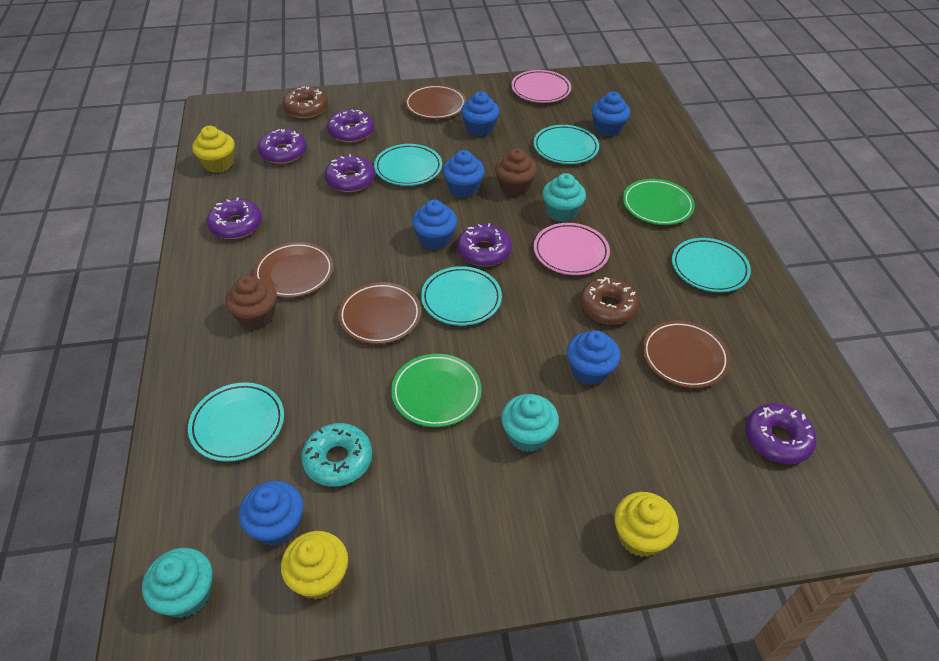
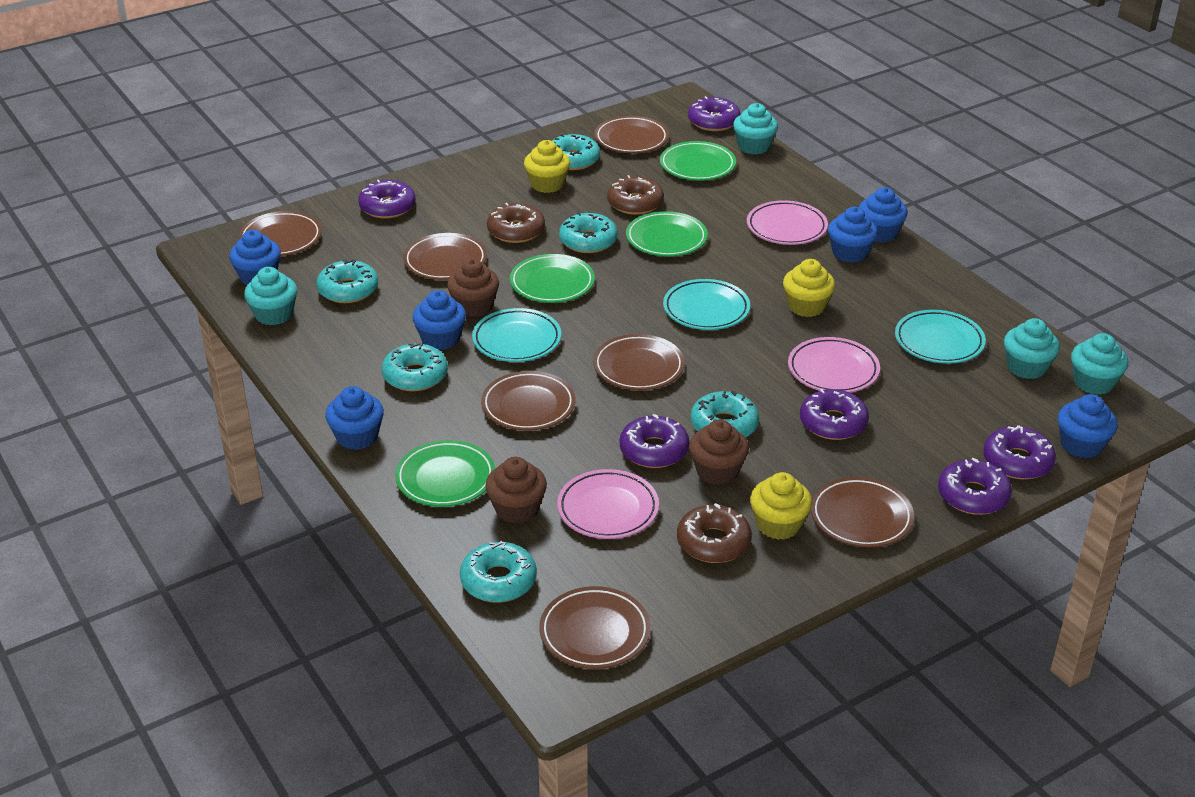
brown cupcake: [225,276,277,329] [495,148,537,196] = 2 -> [447,259,499,317] [485,457,547,523] [689,420,749,485] = 3
brown donut: [283,86,328,118] [580,277,639,325] = 2 -> [487,203,545,243] [607,175,664,215] [677,503,752,563] = 3
brown plate: [253,242,333,298] [338,282,421,344] [405,84,466,119] [642,321,730,388] = 4 -> [239,211,322,256] [403,233,487,280] [481,371,575,431] [539,586,651,669] [593,334,685,390] [595,116,669,153] [811,477,914,547] = 7
green plate: [391,354,482,427] [623,179,695,225] = 2 -> [395,440,495,507] [510,254,595,303] [626,211,708,257] [660,141,736,180] = 4
pink plate: [511,70,571,103] [534,223,610,275] = 2 -> [557,469,659,539] [747,200,828,245] [788,337,880,392] = 3
turquoise cupcake: [142,548,213,618] [501,394,559,452] [542,173,586,222] = 3 -> [244,267,297,325] [733,103,778,154] [1004,318,1060,379] [1071,333,1128,395] = 4
turquoise donut: [301,423,372,487] = 1 -> [316,259,378,303] [382,342,448,392] [460,541,537,603] [552,134,600,170] [559,212,618,253] [691,391,759,438] = 6
turquoise plate: [188,382,284,462] [374,144,442,186] [421,266,502,326] [534,125,599,164] [672,238,751,292] = 5 -> [472,308,561,362] [663,279,750,330] [895,310,986,364] = 3

